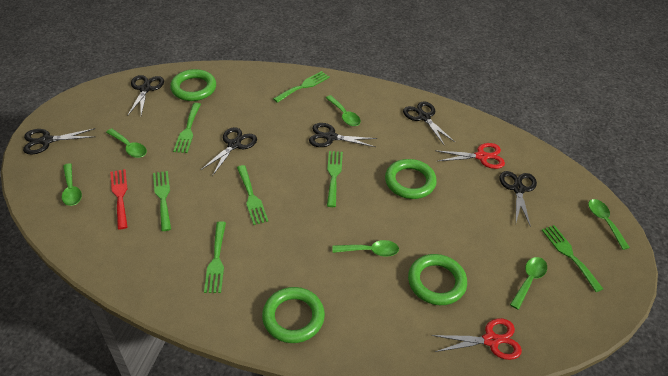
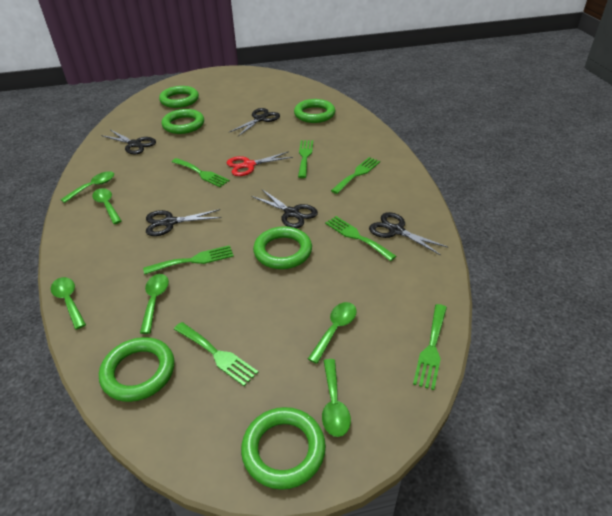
black scissors: [23,128,95,154] [127,75,164,116] [201,127,257,176] [309,123,377,147] [403,102,455,145] [499,171,537,227] = 6 -> [101,130,156,155] [146,209,222,236] [230,108,280,136] [251,189,318,228] [369,212,448,255] = 5
green ring: [170,69,216,101] [262,287,325,343] [385,159,437,199] [408,254,467,305] = 4 -> [99,337,174,402] [159,86,199,108] [162,109,204,134] [241,407,326,490] [253,226,312,269] [294,99,335,123] = 6
red fork: [110,169,128,230] = 1 -> none = 0
red scissors: [431,318,522,360] [437,143,505,169] = 2 -> [227,151,293,176] = 1

